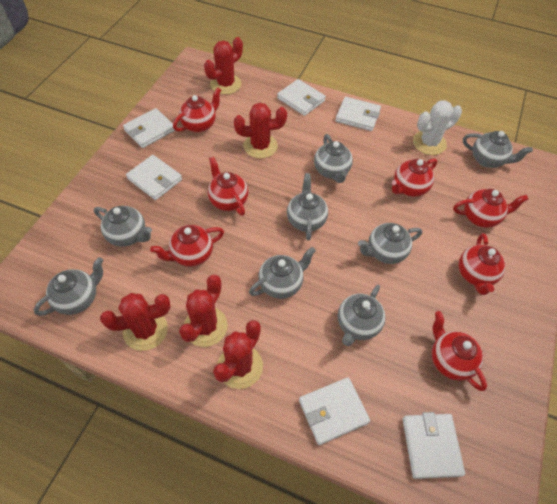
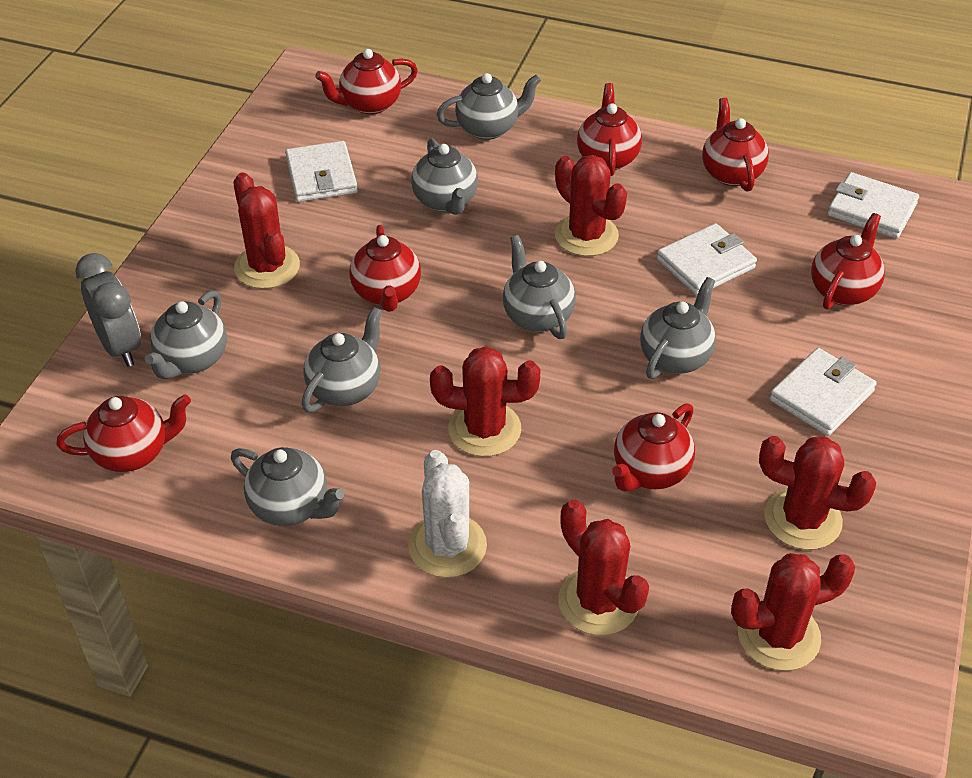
grey clock: none = 0 -> [75,253,141,367] = 1
grey teapot: [34,257,103,316] [94,206,152,247] [249,247,316,299] [287,173,328,241] [314,134,353,183] [338,285,385,346] [358,223,422,264] [463,131,533,168] = 8 -> [145,290,227,380] [231,447,344,526] [302,307,382,412] [411,138,478,215] [437,73,541,140] [503,235,576,339] [640,277,716,379] = 7
red cactus: [100,293,171,351] [179,275,228,347] [204,37,243,95] [213,320,263,389] [234,103,287,158] = 5 -> [234,173,300,289] [430,346,541,457] [555,155,627,256] [558,500,649,635] [731,553,855,671] [759,436,876,550] = 6
white wallet: [123,108,175,148] [126,155,182,200] [277,79,326,116] [299,377,370,445] [335,97,381,131] [402,412,465,479] = 6 -> [285,141,358,202] [657,223,757,296] [769,348,877,436] [827,172,919,239] = 4

